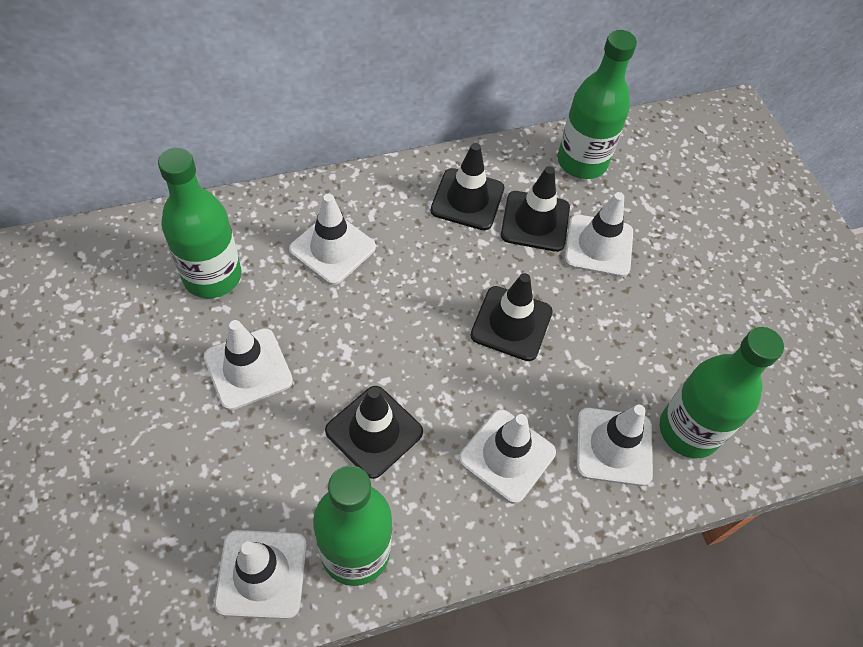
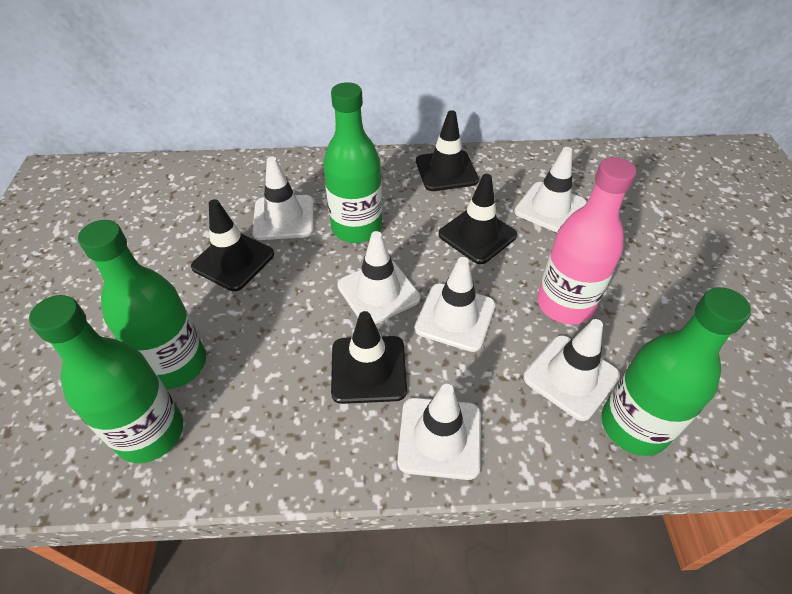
pink bottle: none = 0 -> [537,157,637,325] = 1

